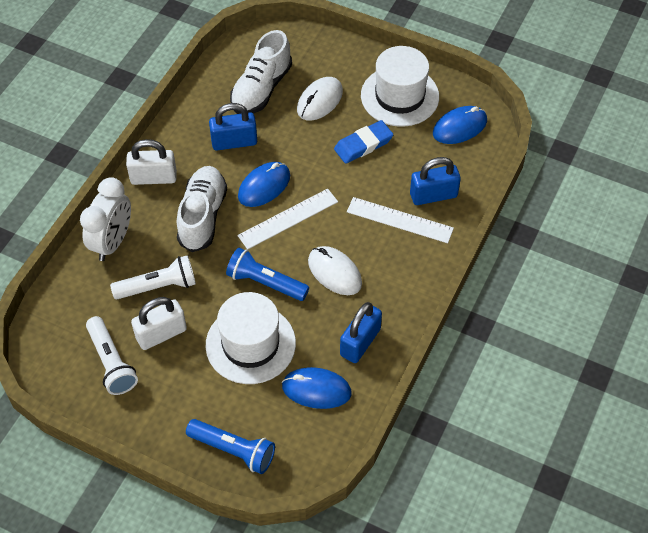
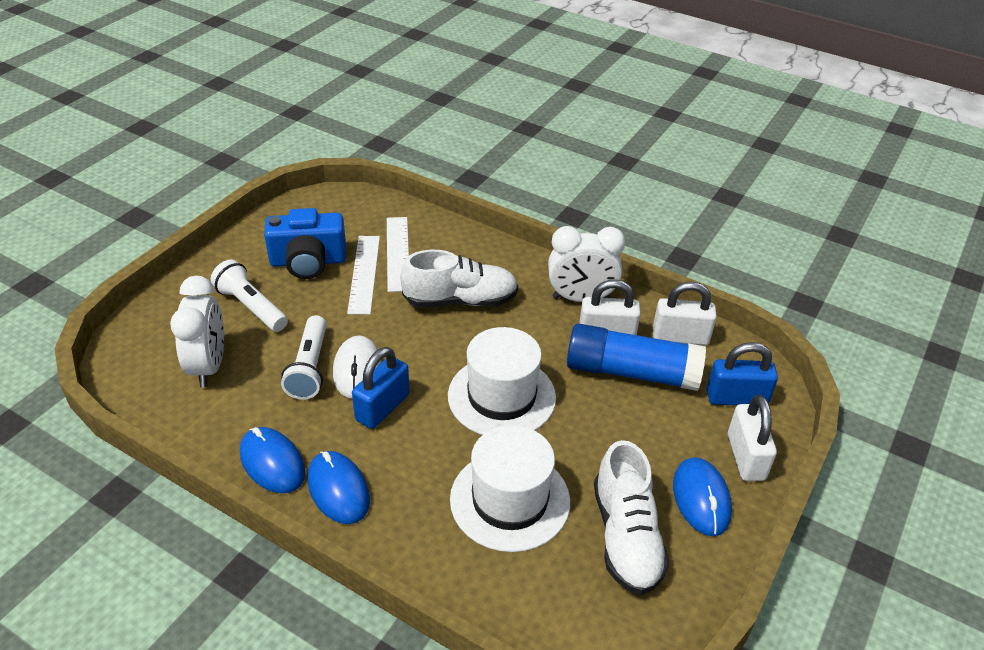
blue camera: none = 0 -> [264,208,346,279] = 1
blue eraser: [334,120,393,164] = 1 -> none = 0
blue flashlight: [186,419,275,474] [226,247,309,301] = 2 -> none = 0
blue glue stick: none = 0 -> [567,324,706,391] = 1
blue padlock: [209,103,257,150] [340,302,382,363] [410,157,461,205] = 3 -> [352,347,410,429] [707,342,778,406] = 2
white clock: [80,177,131,261] = 1 -> [170,276,224,387] [548,226,625,302] = 2
white mouse: [297,77,343,121] [308,246,362,295] = 2 -> [333,335,382,399] = 1
white padlock: [126,139,177,185] [131,297,187,350] = 2 -> [579,279,641,335] [653,282,717,345] [728,395,777,481] = 3

